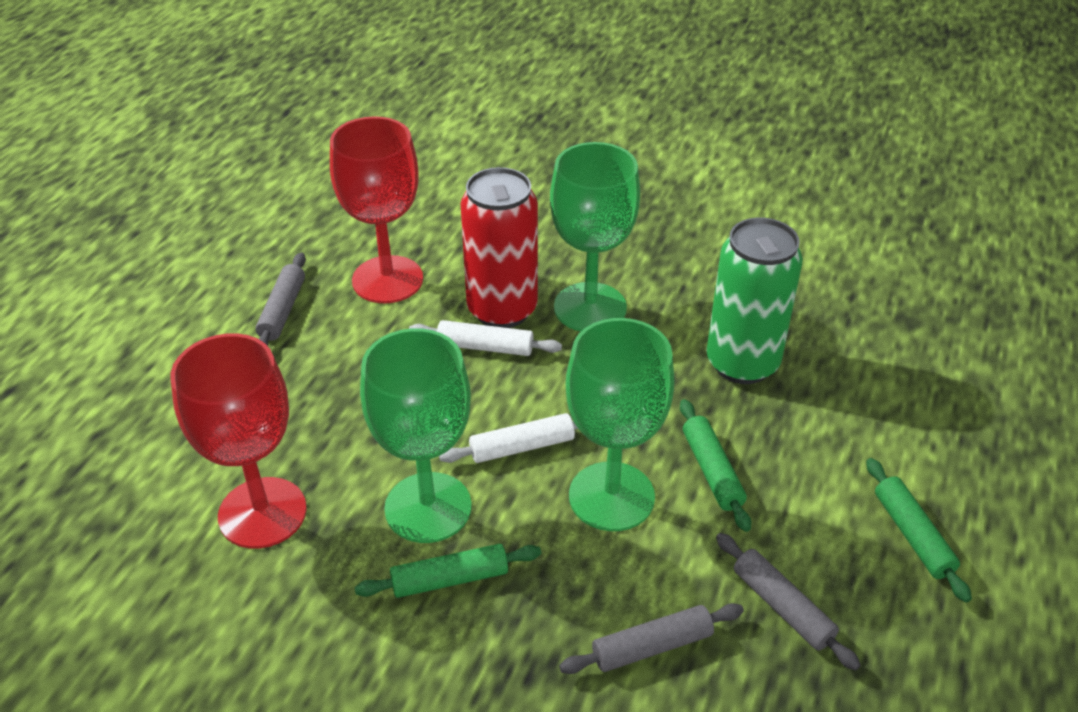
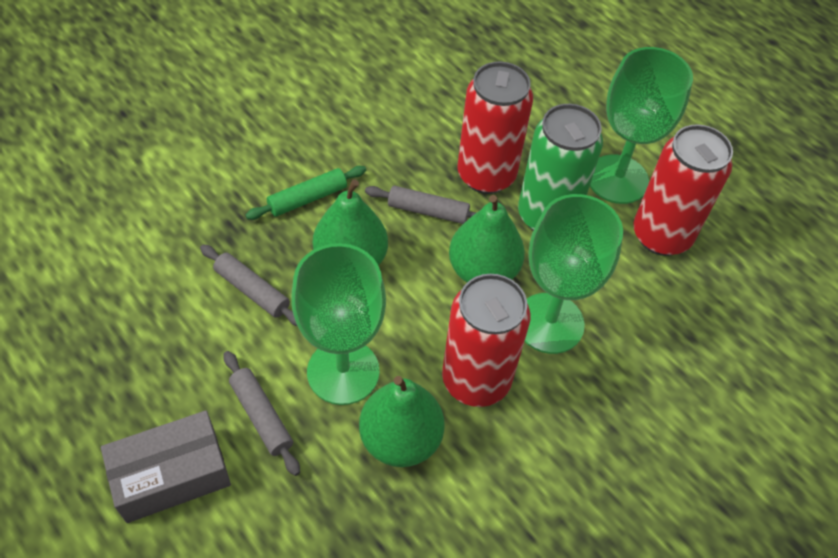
green pear: none = 0 -> [313,179,388,266] [359,376,445,467] [449,195,525,282] = 3
green rolling pin: [355,544,541,598] [680,399,751,532] [866,458,972,603] = 3 -> [246,166,366,220] = 1
grey box: none = 0 -> [101,410,231,523] = 1
red can: [461,167,538,328] = 1 -> [442,274,530,407] [457,62,533,194] [633,124,733,256] = 3
red goblet: [171,333,307,549] [330,116,423,303] = 2 -> none = 0
white rolling pin: [409,320,562,356] [439,413,578,463] = 2 -> none = 0

